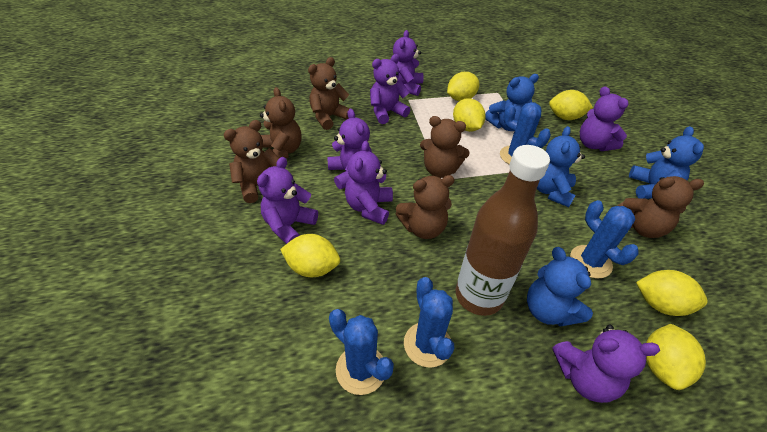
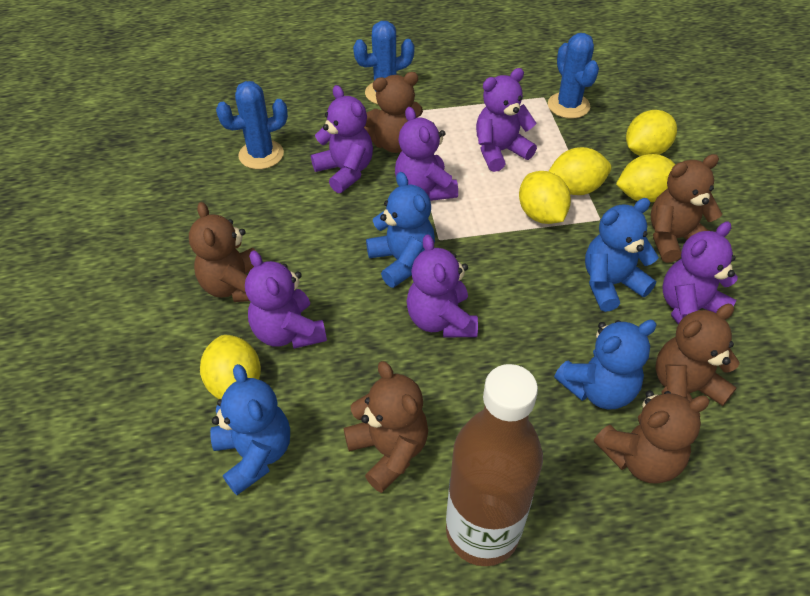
blue cactus: [329,309,394,395] [404,277,454,368] [500,102,551,164] [570,200,639,278] = 4 -> [216,81,288,169] [353,21,414,104] [548,33,599,119] = 3
purple teddy bear: [257,157,318,244] [327,109,372,189] [345,141,393,225] [370,54,410,124] [393,30,424,96] [552,325,660,403] [580,86,629,151] = 7 -> [245,250,327,349] [311,85,373,193] [395,107,458,201] [407,235,478,337] [476,68,537,172] [662,222,738,324] = 6
yellow lemon: [280,234,340,277] [447,72,479,101] [453,98,486,132] [549,90,593,120] [636,270,708,316] [646,324,706,390] = 6 -> [200,335,261,399] [519,171,571,224] [549,147,611,195] [616,154,676,202] [626,110,677,156] = 5

